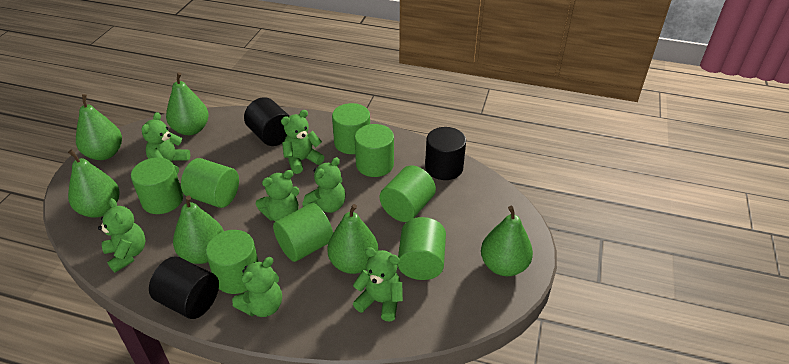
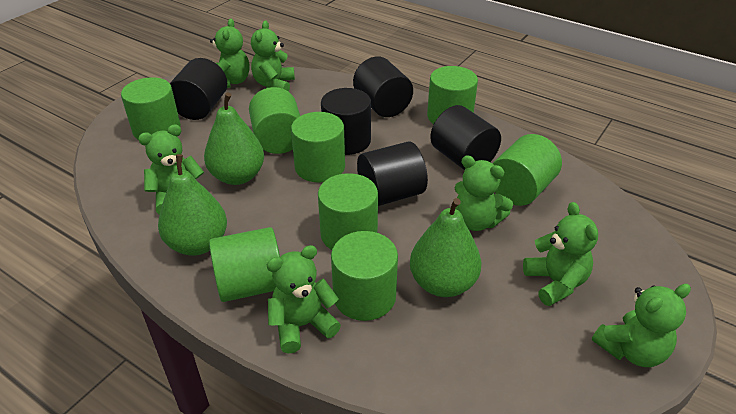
black cylinder: [149,257,219,319] [244,97,289,146] [425,127,466,180] = 3 -> [170,58,227,120] [321,88,371,155] [353,56,413,117] [357,141,428,206] [430,105,501,170] = 5
green pear: [68,149,120,218] [76,94,122,160] [166,72,209,135] [173,195,224,264] [327,204,379,274] [481,206,533,276] = 6 -> [158,154,227,256] [204,92,264,185] [410,198,481,297] = 3

